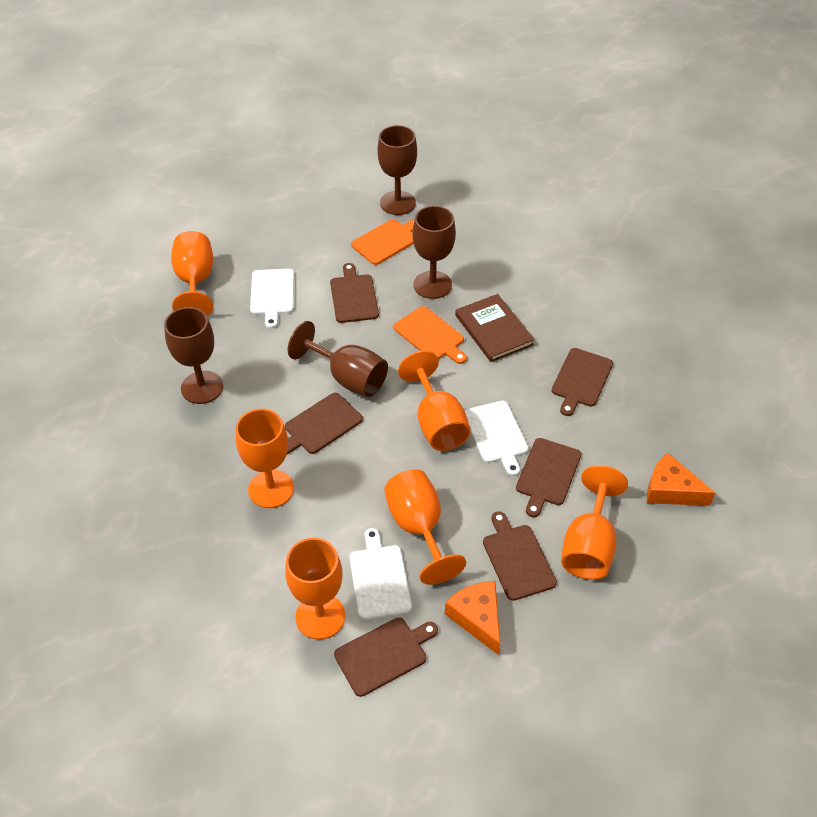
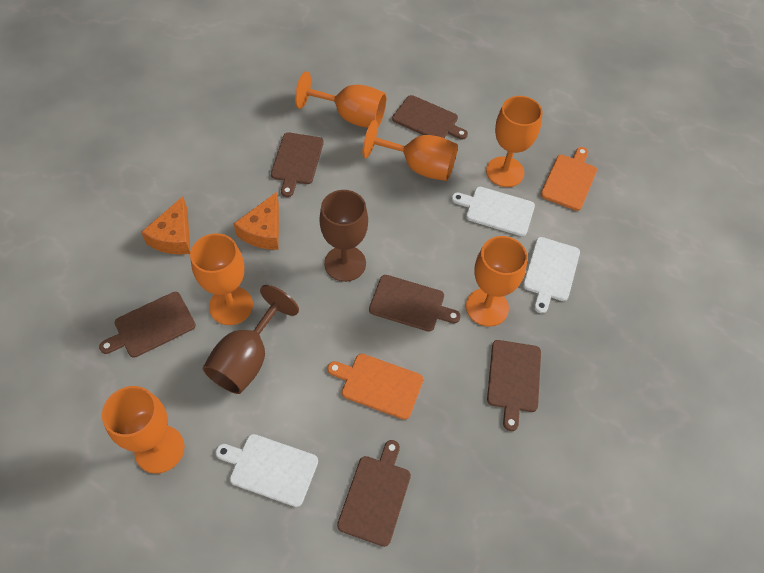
brown book: [455,294,534,362] = 1 -> none = 0
brown goblet: [164,307,223,404] [288,321,388,397] [377,125,417,215] [413,206,456,299] = 4 -> [203,285,299,394] [319,190,368,282] = 2

